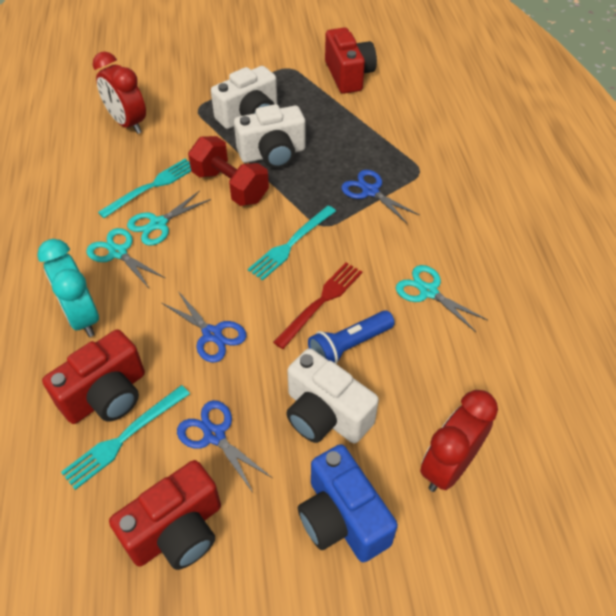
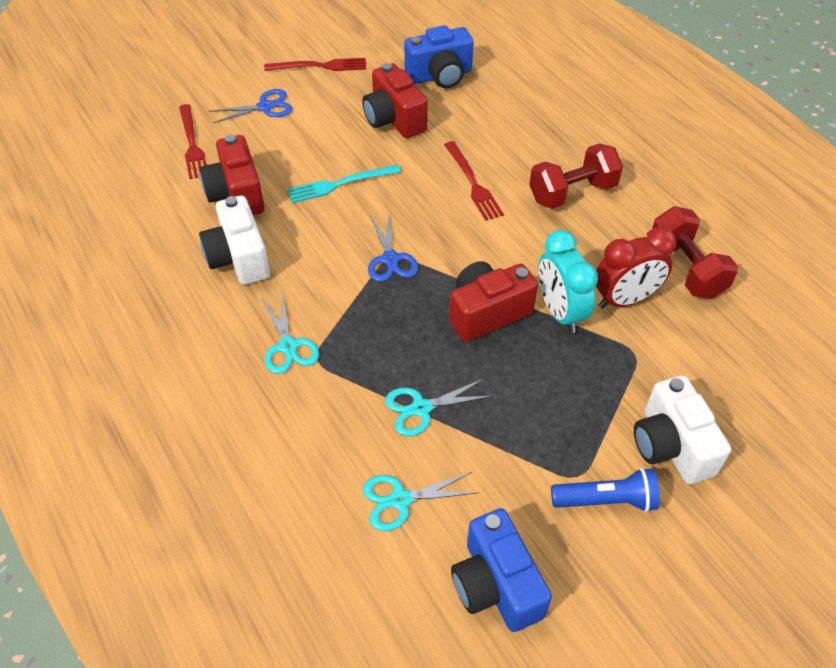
blue camera: [298,444,398,562] = 1 -> [404,25,474,88] [451,508,552,632] = 2
blue scissors: [162,291,247,363] [177,400,272,493] [341,170,420,224] = 3 -> [209,89,292,123] [368,214,418,282] = 2
red clock: [93,51,146,134] [420,390,498,492] = 2 -> [596,227,676,309] = 1
red dumbbell: [188,136,269,206] = 1 -> [529,143,623,209] [652,206,738,299] = 2
red fork: [273,262,362,349] = 1 -> [179,104,207,179] [264,58,366,71] [444,141,504,221] = 3
turquoise fork: [61,385,190,490] [98,159,191,218] [248,205,336,281] = 3 -> [287,164,401,203] = 1
white camera: [211,66,278,129] [234,104,306,169] [286,348,379,444] = 3 -> [199,196,270,285] [634,375,731,484] = 2

